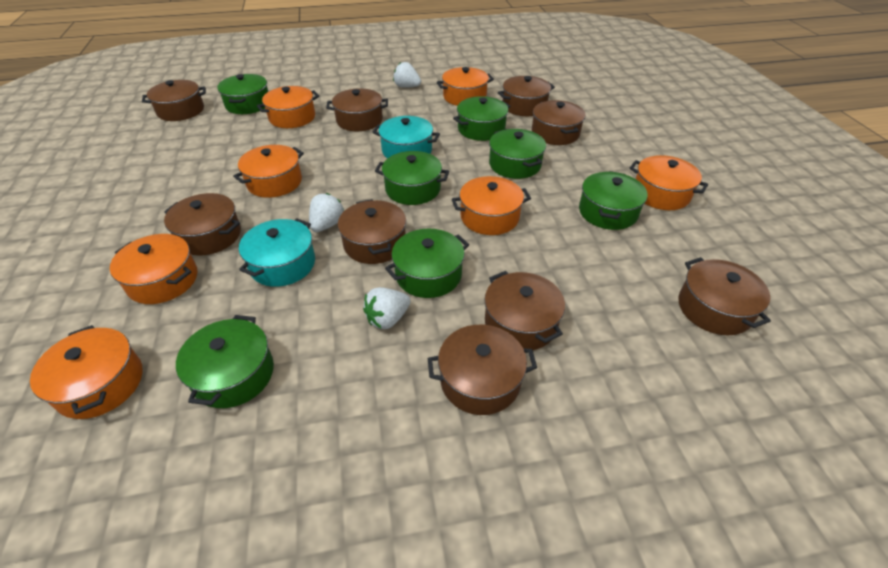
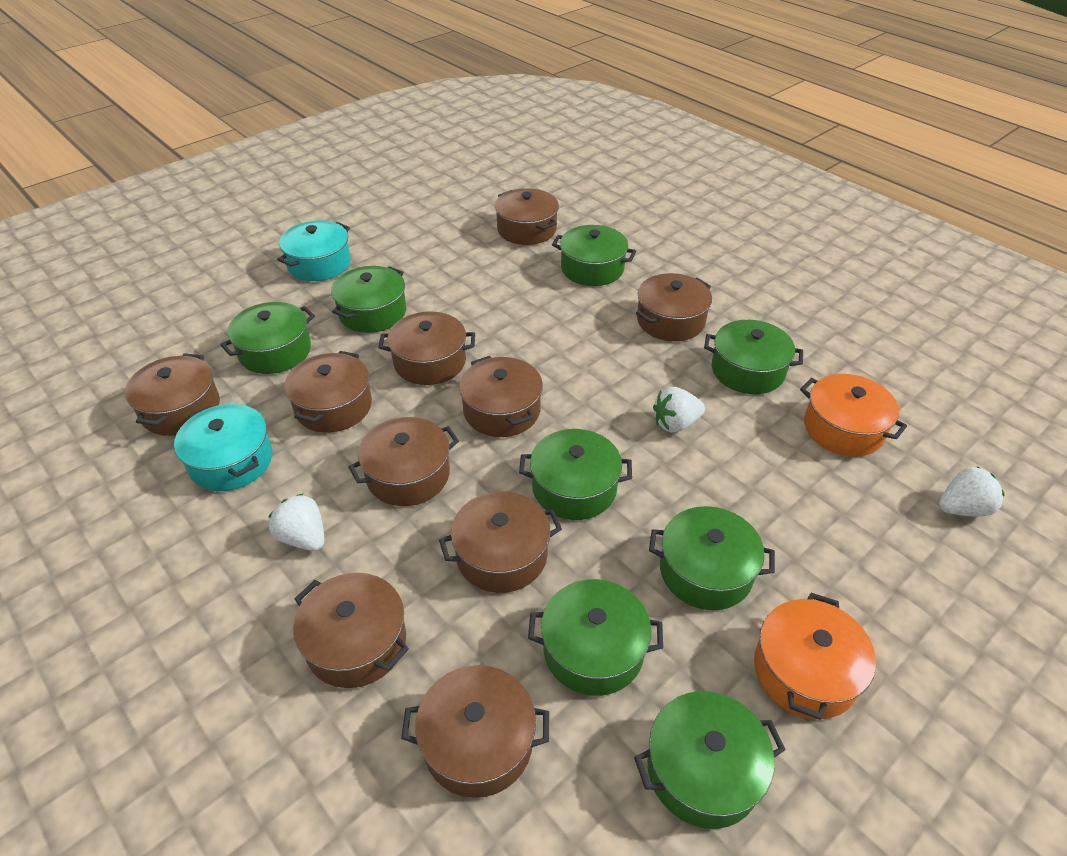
brown pot: [142,80,206,121] [164,193,241,256] [326,88,388,131] [338,199,406,264] [428,325,537,415] [484,271,565,350] [498,76,555,116] [532,100,585,145] [679,257,771,335] = 9 -> [125,353,220,436] [285,351,372,433] [293,573,409,688] [348,417,459,506] [378,311,475,385] [401,665,549,798] [439,491,562,593] [459,356,543,437] [495,188,559,245] [636,273,712,341] = 10
green pot: [176,315,274,408] [217,74,268,114] [375,151,449,205] [385,229,469,298] [453,96,511,141] [489,129,546,179] [579,171,648,230] = 7 -> [220,302,315,374] [331,266,406,333] [519,429,632,520] [528,579,663,696] [552,225,636,286] [634,691,786,829] [649,506,775,610] [704,320,803,394] = 8
orange pot: [30,325,142,419] [110,234,197,304] [233,145,304,198] [257,86,319,128] [437,67,494,106] [452,176,531,235] [629,155,708,210] = 7 -> [754,593,876,719] [800,374,907,457] = 2

